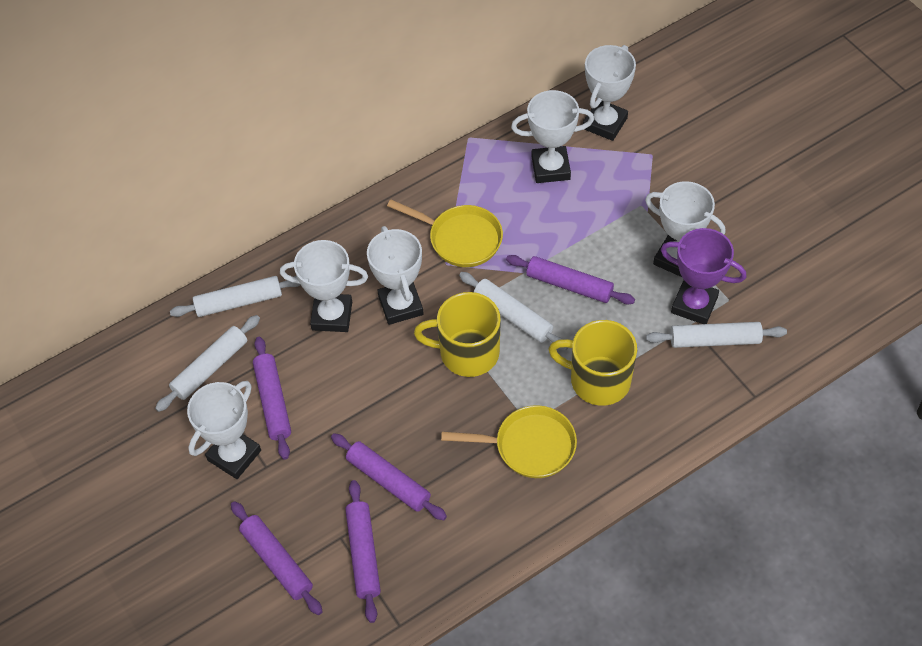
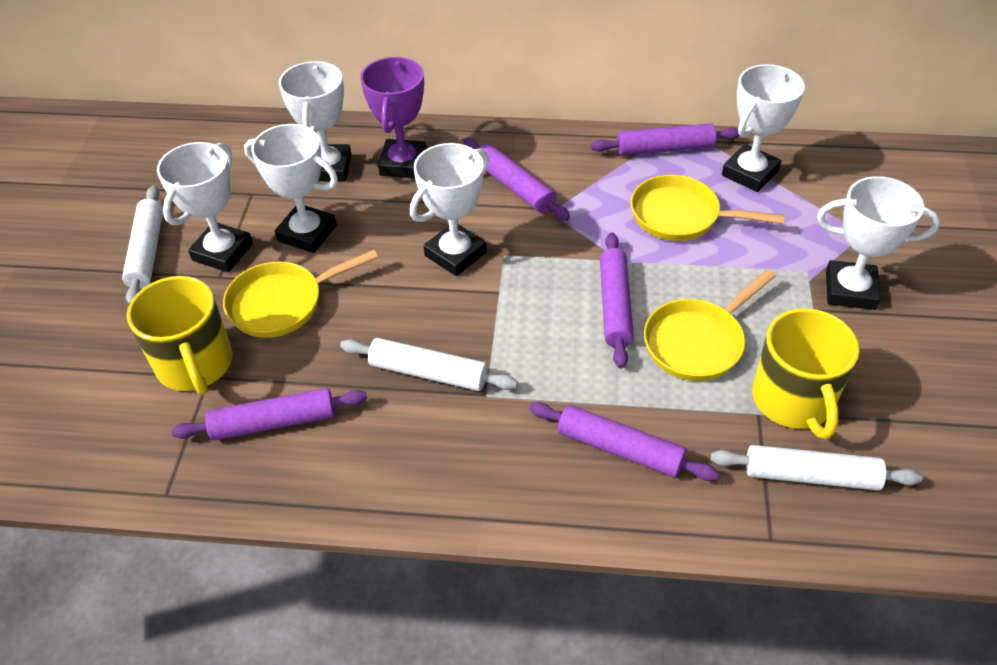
white rolling pin: [155,315,260,412] [170,276,301,317] [459,272,568,350] [646,322,787,348] = 4 -> [122,186,163,304] [340,338,518,391] [710,445,922,491] = 3
yellow pan: [387,200,503,267] [441,405,577,478] = 2 -> [223,250,378,338] [631,175,785,241] [644,269,776,381] = 3

